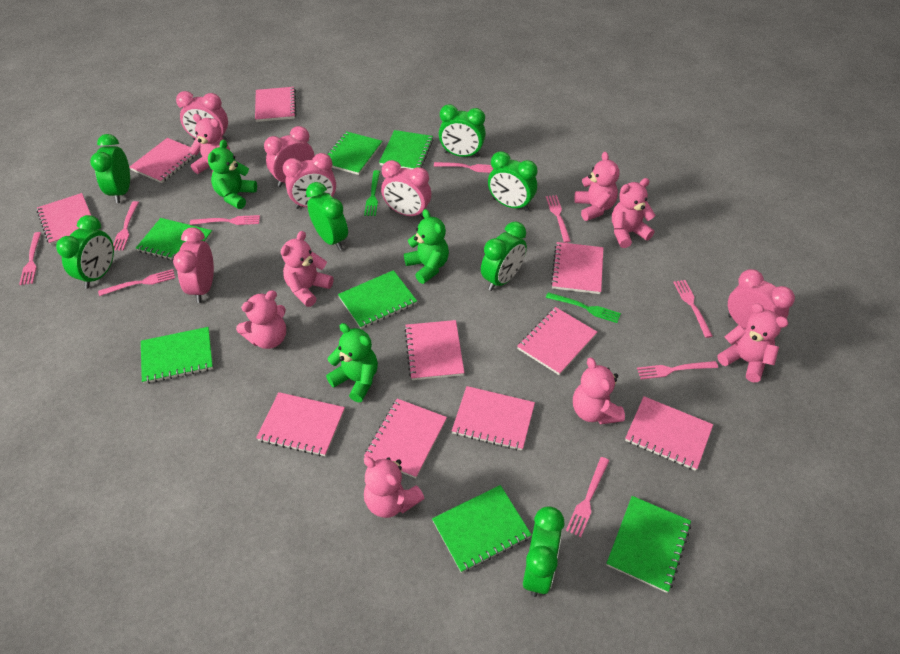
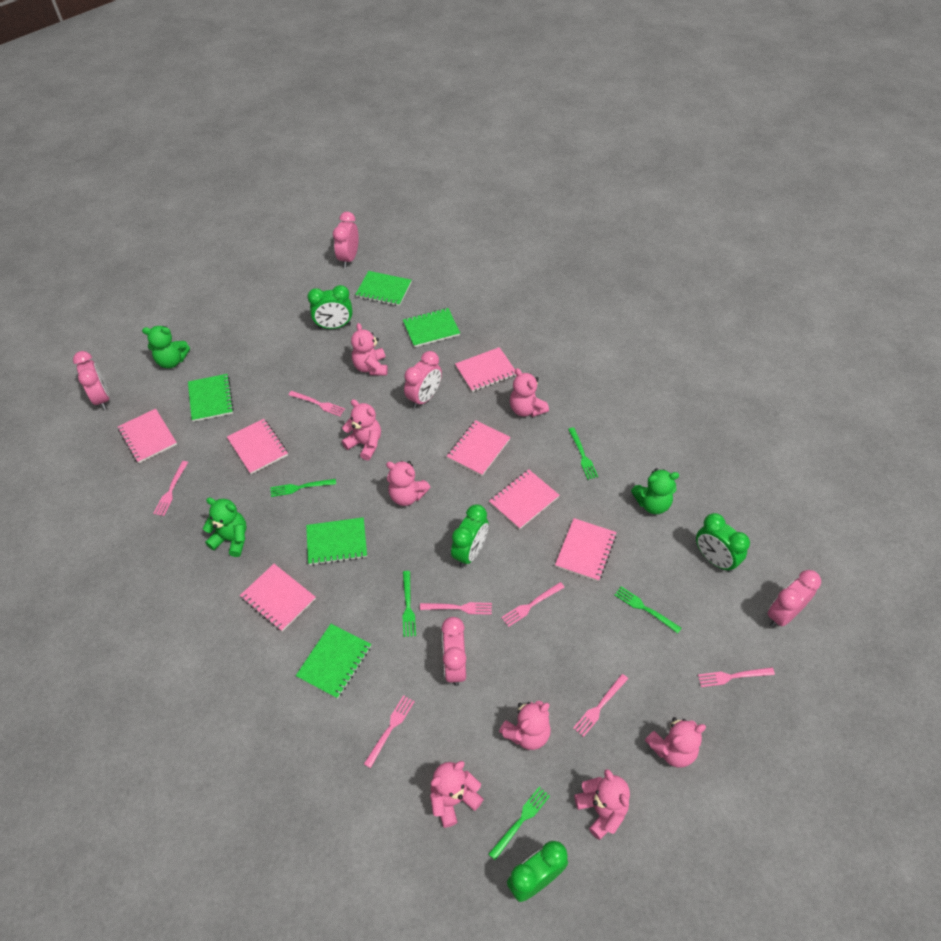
green clock: [56,215,114,289] [90,134,130,203] [306,182,348,250] [439,104,486,158] [481,221,527,291] [488,151,537,211] [523,507,564,597] = 7 -> [307,285,353,329] [451,504,488,568] [507,841,568,902] [696,513,750,573] = 4
green fork: [364,170,380,216] [546,292,621,323] = 2 -> [270,479,336,497] [402,571,416,637] [489,787,550,860] [568,427,598,480] [615,586,682,633] = 5
green notebook: [136,218,213,260] [141,327,213,384] [327,131,382,175] [338,270,417,329] [379,130,433,170] [432,485,532,573] [607,496,691,593] = 7 -> [188,374,234,422] [296,624,371,699] [306,517,367,566] [355,271,412,306] [403,308,460,347] = 5
pink clock: [173,227,214,303] [176,91,228,141] [264,126,315,187] [283,153,336,209] [381,160,431,218] [728,269,795,329] = 6 -> [73,351,109,410] [333,212,359,268] [404,351,442,409] [441,617,466,686] [767,570,821,627] = 5
pink fork: [19,232,41,285] [98,269,175,296] [113,201,139,250] [190,215,260,225] [434,162,494,173] [546,195,571,243] [566,457,609,537] [637,361,718,379] [673,280,712,338] = 9 -> [153,461,188,516] [289,391,345,416] [364,695,415,768] [420,602,492,615] [501,582,565,627] [573,674,628,737] [698,667,775,687] = 7
pink notebook: [36,193,91,245] [130,138,199,183] [255,87,296,122] [256,392,345,456] [364,399,447,478] [404,320,464,380] [452,386,535,451] [517,307,597,375] [551,242,604,294] [625,396,713,471] = 10 -> [118,409,177,463] [227,419,288,474] [240,564,316,632] [447,420,511,476] [455,347,516,392] [489,469,559,530] [555,518,617,582] = 7

